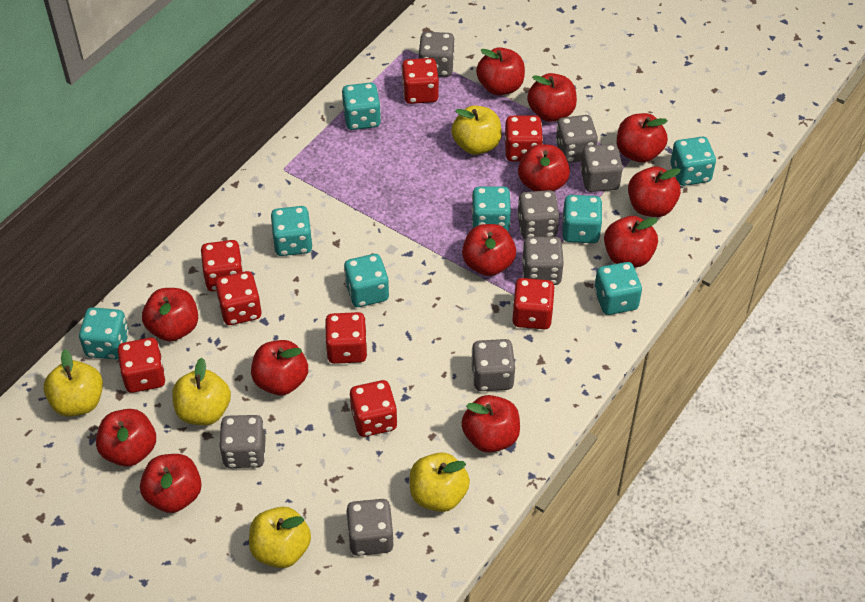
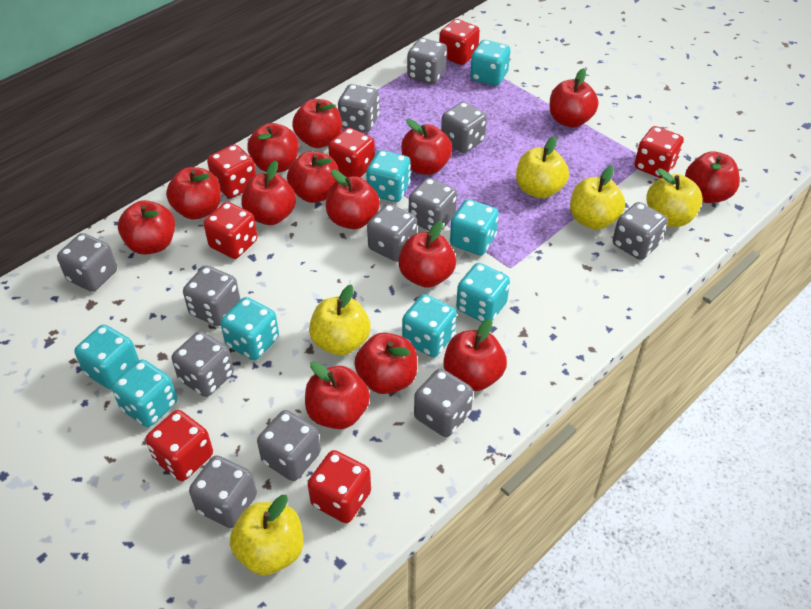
grey dice: [219,415,266,468] [346,499,393,556] [419,32,455,77] [471,339,515,391] [517,190,559,239] [522,237,564,285] [555,115,598,163] [580,144,623,192] = 8 -> [57,233,117,292] [172,331,234,397] [183,266,240,326] [189,455,257,528] [257,410,321,481] [338,84,379,132] [367,204,417,261] [407,38,447,84] [409,178,457,231] [414,369,473,437] [441,102,487,153] [613,202,668,260] = 12
red apple: [96,409,156,467] [140,454,202,513] [142,288,198,342] [251,340,308,395] [461,395,520,453] [462,224,516,276] [476,47,525,95] [518,144,570,191] [527,73,577,122] [604,216,658,267] [617,113,668,163] [628,166,681,217] = 12 -> [118,200,175,255] [166,167,221,220] [241,161,296,225] [247,123,299,173] [287,151,339,203] [292,99,342,148] [305,362,370,429] [326,170,380,229] [354,333,417,394] [398,221,456,288] [401,119,452,175] [443,319,507,391] [549,68,599,128] [685,151,740,203] = 14
red dice: [118,338,166,393] [201,240,243,291] [215,271,262,325] [325,312,368,364] [350,380,398,437] [402,58,439,104] [505,115,543,161] [512,278,555,329] = 8 -> [146,410,213,481] [204,202,258,259] [207,144,256,198] [308,450,371,523] [328,128,375,177] [439,19,480,65] [634,126,684,178] = 7

